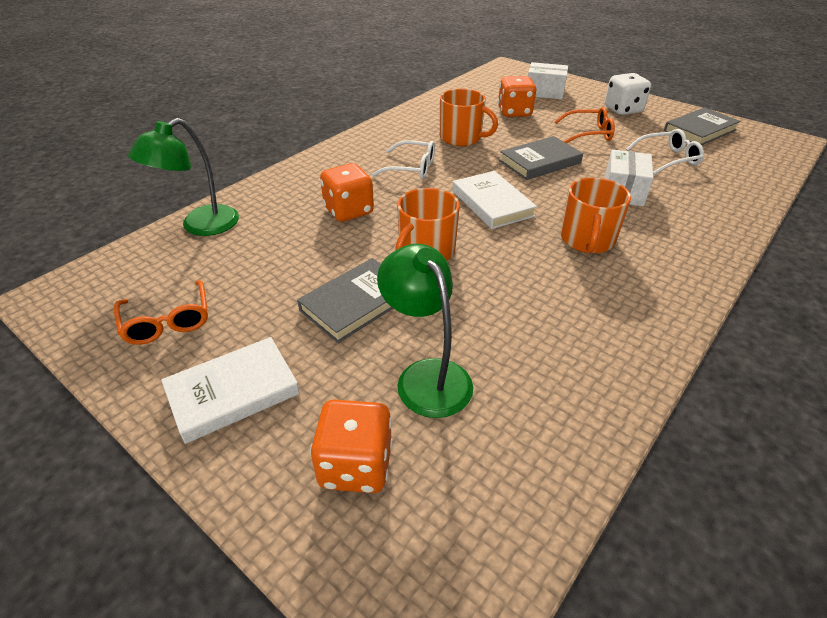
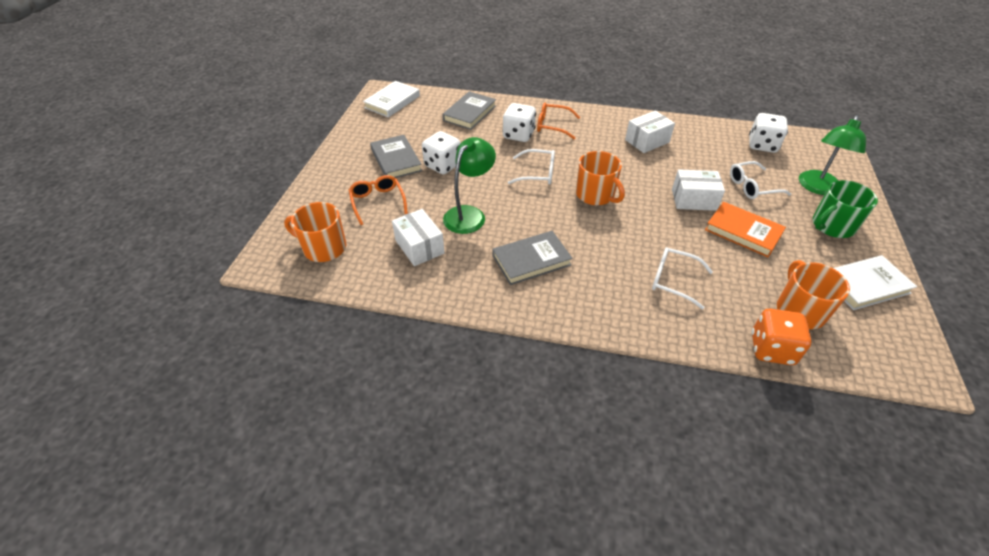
green mug: none = 0 -> [812,180,878,238] = 1
orange book: none = 0 -> [705,202,786,257] = 1
orange dice: [310,400,393,493] [320,163,374,222] [498,76,537,117] = 3 -> [752,309,812,365] = 1
white box: [528,62,568,99] [604,149,654,206] = 2 -> [392,209,445,266] [625,110,675,153] [672,170,725,211] = 3
white dice: [605,73,651,115] = 1 -> [422,131,461,174] [502,103,536,142] [749,113,788,153] = 3
white glasses: [372,140,435,179] [626,129,704,175] = 2 -> [508,149,555,185] [652,247,713,309] [730,161,791,199] = 3

